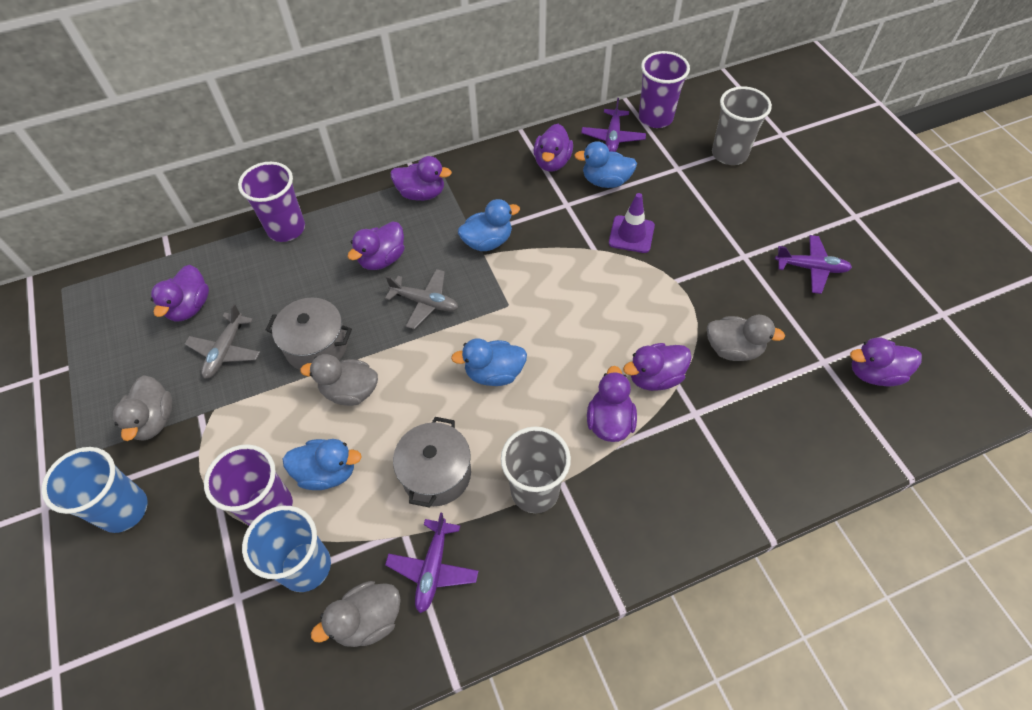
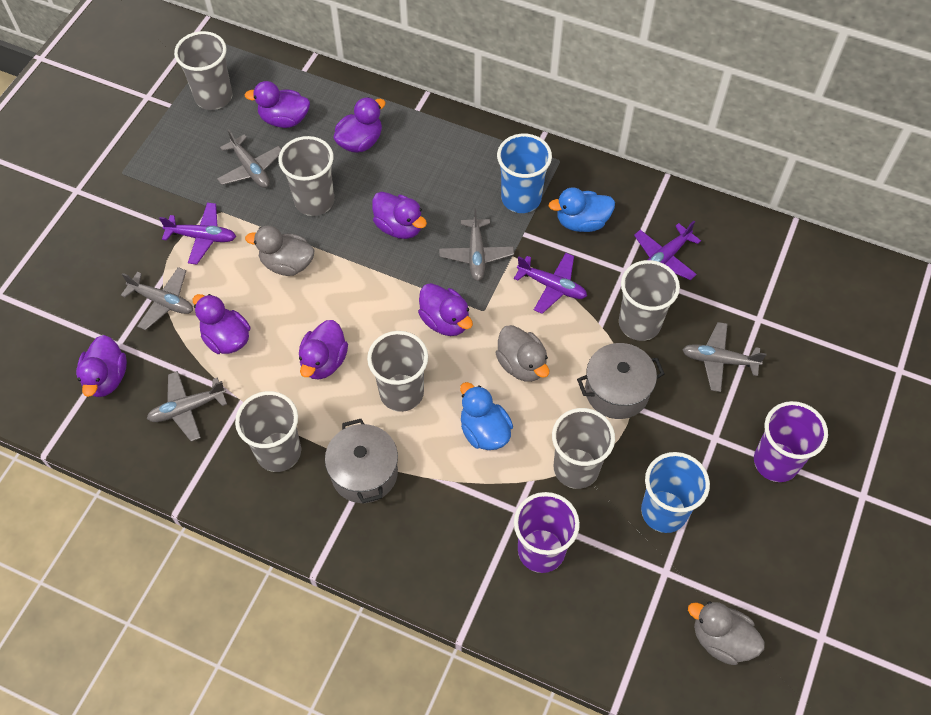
blue duck: [283,439,362,490] [451,338,527,386] [458,199,520,251] [574,141,637,188] = 4 -> [460,382,513,450] [549,188,615,232] = 2
grey cup: [501,427,571,513] [712,86,772,165] = 2 -> [174,31,233,110] [235,391,301,472] [278,136,334,216] [367,331,428,412] [552,408,615,489] [619,260,680,341] = 6
grey duck: [113,375,172,441] [300,354,378,406] [311,581,401,647] [707,315,785,361] = 4 -> [245,226,315,276] [496,325,549,382] [688,601,765,665] = 3
grey plane: [185,304,260,379] [385,269,458,329] = 2 -> [121,267,193,330] [147,371,227,442] [217,129,281,188] [439,208,514,281] [682,322,766,392] = 5
purple cup: [204,444,293,526] [238,162,305,242] [639,51,690,128] = 3 -> [514,492,580,573] [754,401,828,482] = 2
purple traffic cone: [609,193,655,253] = 1 -> none = 0

